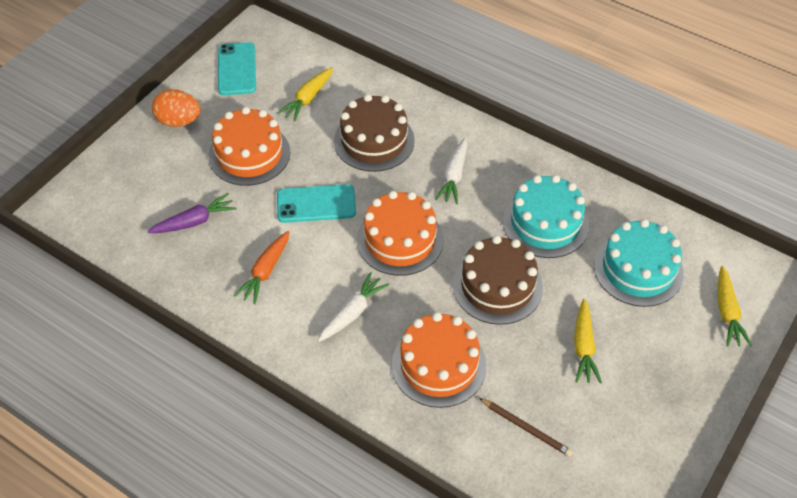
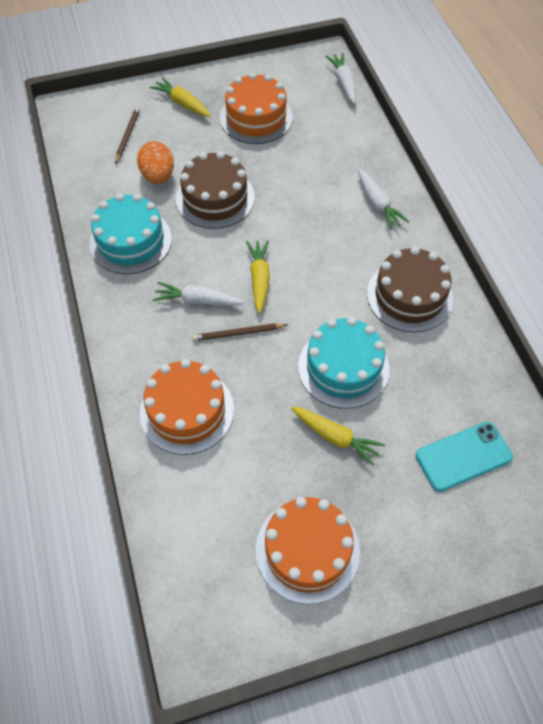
brown pencil: [479,398,573,457] = 1 -> [115,106,140,164] [192,323,288,341] = 2
orange carrot: [233,231,290,304] = 1 -> none = 0
purple carrot: [147,193,236,233] = 1 -> none = 0
turquoise phone: [218,42,256,95] [277,184,356,223] = 2 -> [416,422,513,492] = 1
white carrot: [318,272,389,342] [435,138,467,204] = 2 -> [153,282,244,306] [325,53,356,104] [358,169,409,230] = 3

